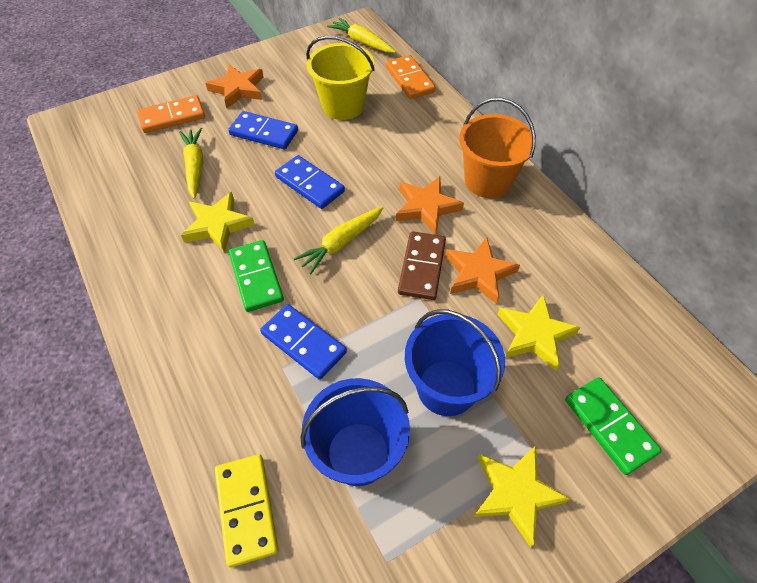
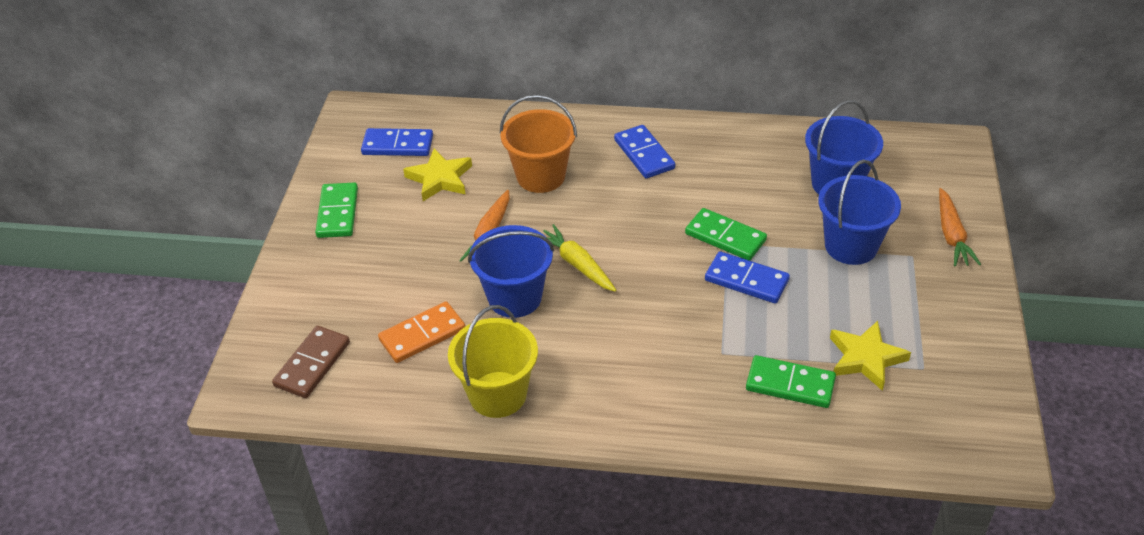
blue bucket: [300,378,410,486] [405,309,505,416] = 2 -> [468,225,554,318] [805,100,883,194] [818,160,901,265] = 3
green domino: [229,240,284,312] [565,377,662,475] = 2 -> [315,182,358,238] [685,208,767,261] [746,355,836,408] = 3
orange carrot: none = 0 -> [459,190,510,262] [939,188,981,266] = 2
orange domino: [137,95,205,133] [386,55,436,99] = 2 -> [378,302,465,363] = 1
orange star: [206,64,264,108] [396,176,464,235] [445,237,520,304] = 3 -> none = 0
yellow carrot: [179,128,203,199] [294,207,383,274] [327,18,396,53] = 3 -> [543,224,616,292] = 1
yellow domino: [215,454,278,567] = 1 -> none = 0
yellow star: [181,192,255,253] [474,446,570,547] [497,294,581,371] = 3 -> [403,148,472,201] [830,321,911,391] = 2

